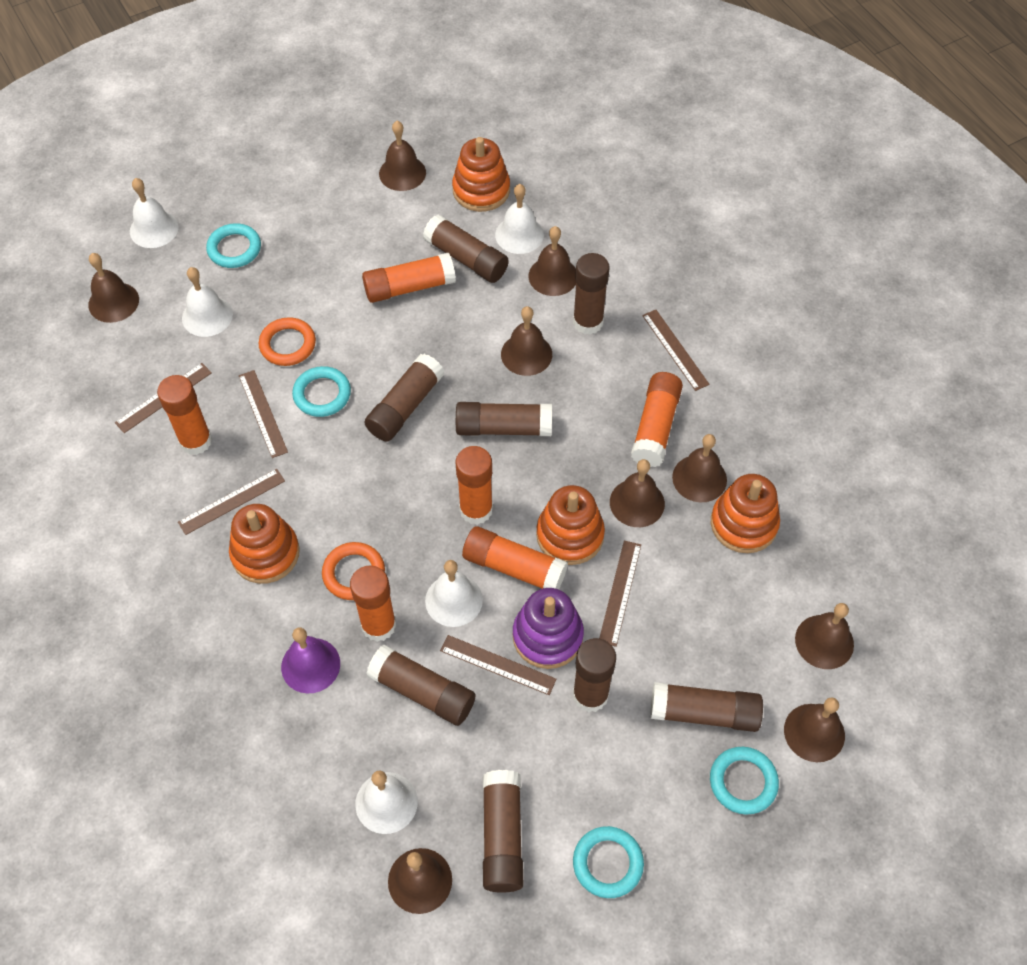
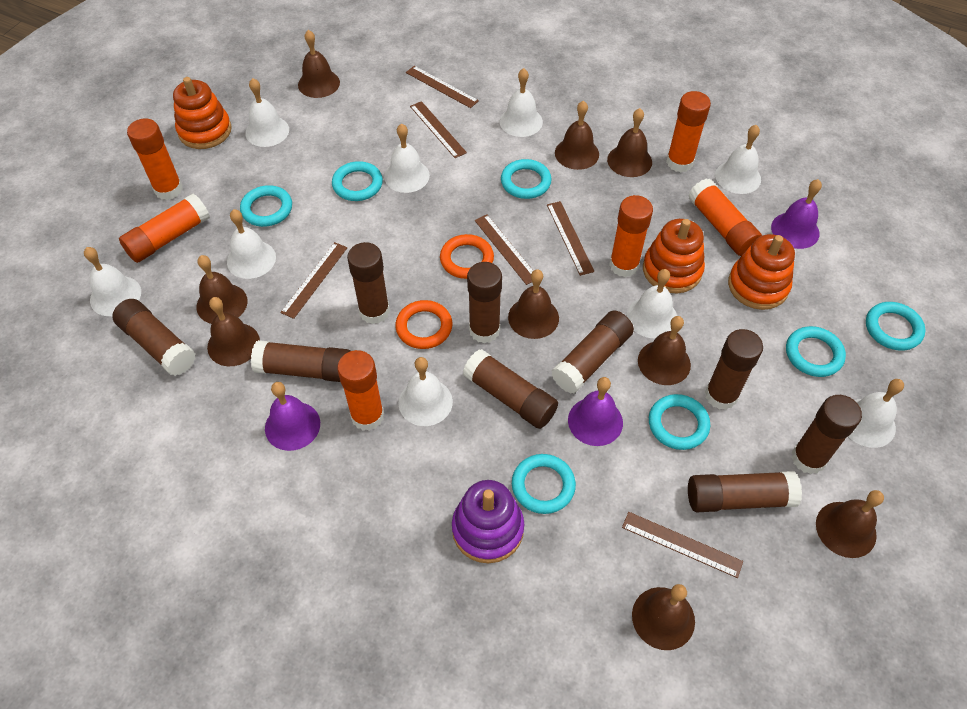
brown glue stick: [364,354,444,442] [367,645,476,726] [423,214,509,283] [456,402,552,436] [483,770,523,893] [573,253,610,335] [573,638,616,712] [650,682,763,732] = 8 -> [112,299,196,376] [251,340,350,382] [347,242,390,324] [463,349,558,429] [467,262,502,343] [551,310,634,394] [688,471,802,512] [705,329,763,410] [791,395,862,474] = 9
orange stacking toy: [229,504,300,584] [452,137,510,212] [536,485,605,565] [711,474,780,553] = 4 -> [173,77,232,149] [643,219,705,293] [728,234,795,310] = 3
purple bell: [281,627,340,694] = 1 -> [265,382,320,451] [568,377,623,446] [771,179,822,249] = 3
turquoise ring: [206,223,261,268] [292,366,351,417] [573,826,644,898] [710,747,779,815] = 4 -> [240,185,292,227] [332,161,383,201] [501,159,552,199] [512,454,576,514] [649,394,710,450] [786,326,846,377] [866,302,926,351] = 7
white bell: [130,178,179,248] [182,267,233,337] [355,771,418,834] [425,560,483,627] [495,184,544,254] = 5 -> [84,247,141,316] [227,209,276,279] [245,78,289,147] [384,123,430,193] [398,357,453,426] [500,68,543,137] [627,269,677,338] [715,125,761,194] [848,379,904,448] = 9

